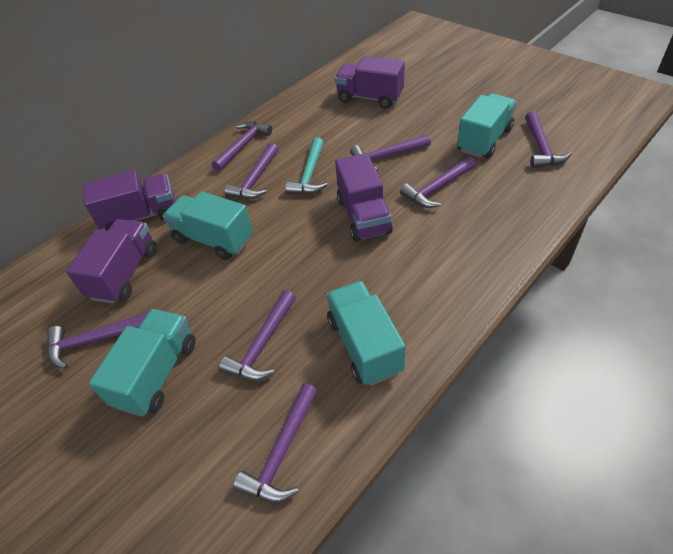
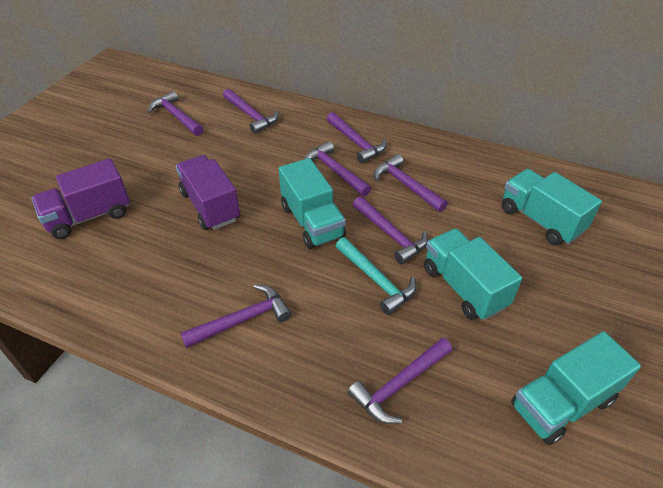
purple truck: [66,219,157,304] [83,170,175,231] [335,56,405,109] [335,153,393,242] = 4 -> [31,158,130,239] [176,155,240,230] = 2

